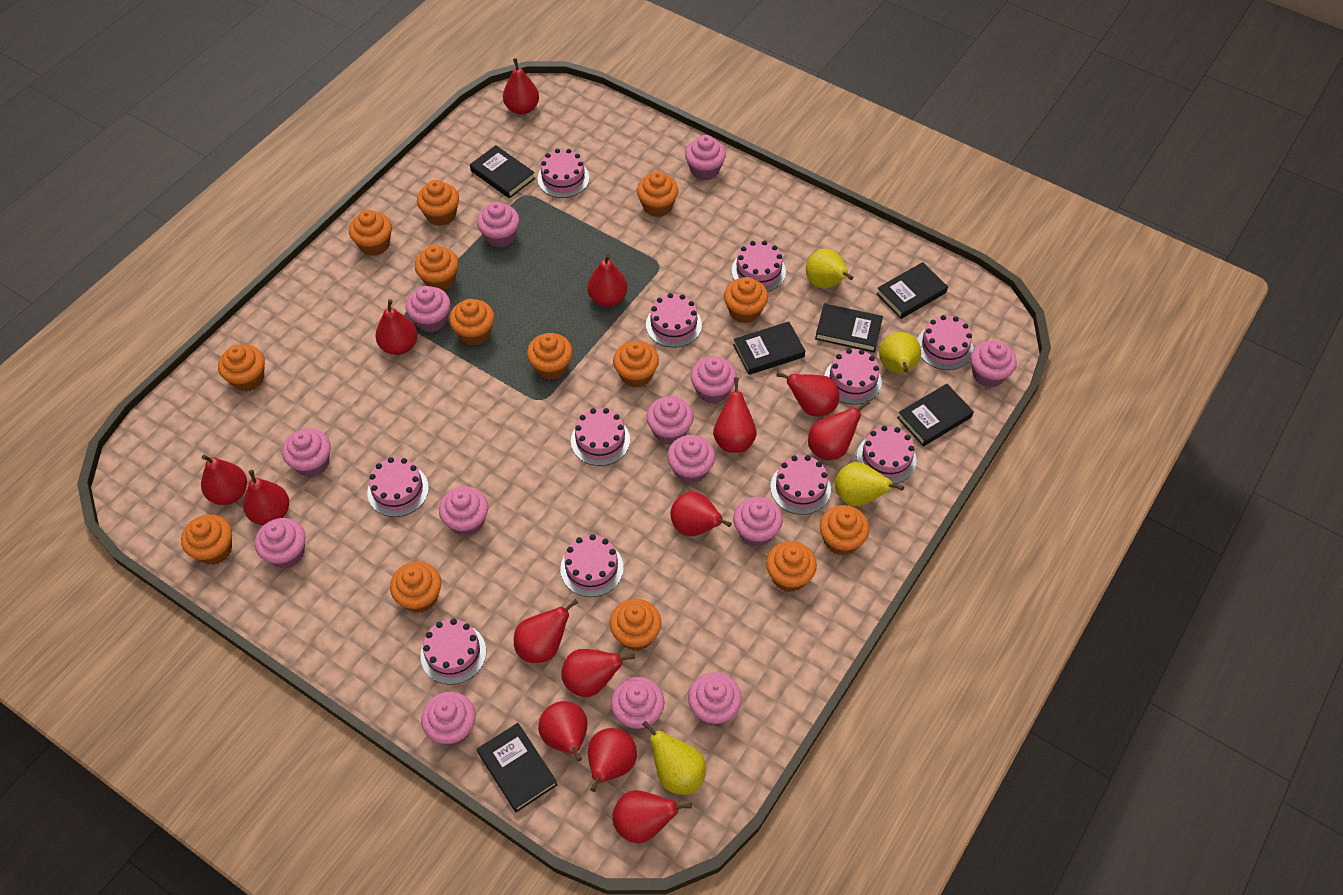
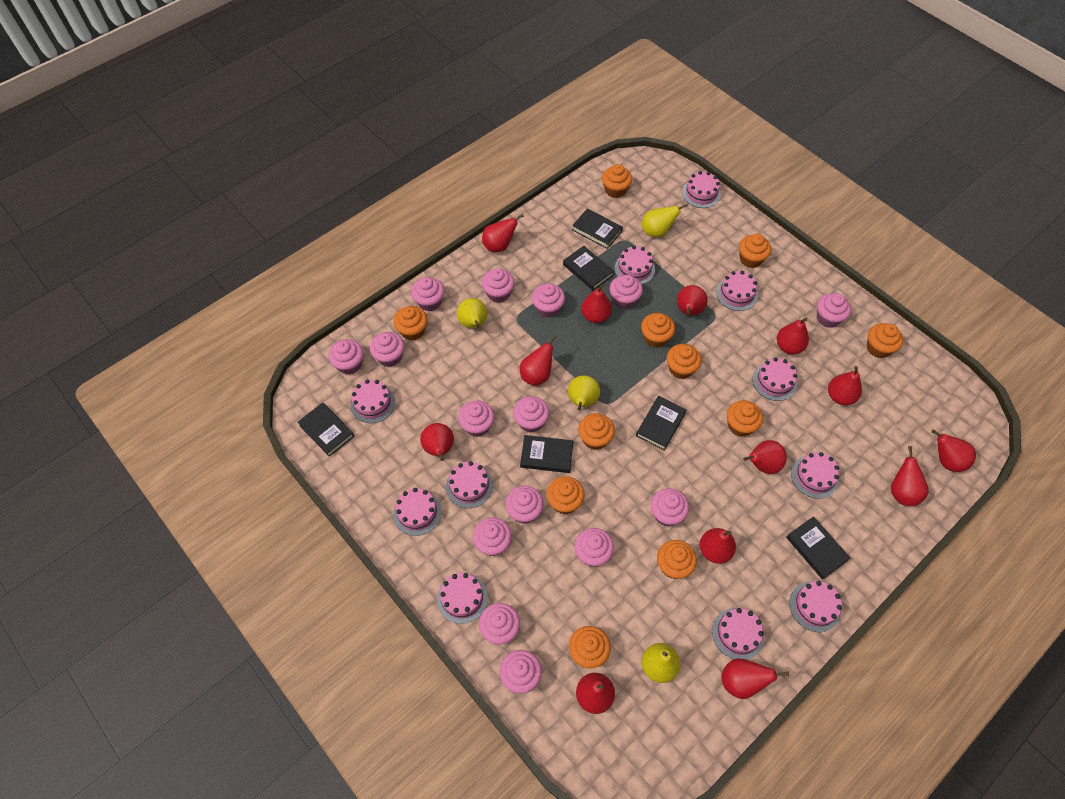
orange cupcake: [181,514,232,565] [218,345,265,392] [349,210,392,256] [390,561,441,613] [415,245,459,291] [417,180,459,226] [449,299,494,345] [527,333,573,380] [610,599,661,651] [613,341,659,388] [637,171,679,217] [724,277,768,323] [766,541,817,592] [820,505,869,556] = 14 -> [394,306,428,340] [546,476,585,514] [569,626,611,669] [578,413,615,450] [602,164,632,198] [641,313,675,348] [657,540,697,579] [667,344,701,379] [727,400,763,437] [739,234,771,268] [867,323,903,358] = 11
pink cupcake: [255,518,306,569] [282,428,331,477] [406,286,451,332] [421,692,476,746] [439,486,488,536] [477,202,520,248] [611,677,665,731] [646,396,693,445] [667,435,715,484] [685,135,726,180] [688,672,742,726] [691,356,737,404] [733,497,783,547] [971,341,1017,388] = 14 -> [329,339,363,374] [370,332,404,367] [411,277,444,311] [458,400,495,437] [473,517,512,556] [479,603,520,644] [482,268,515,303] [499,650,542,694] [505,486,544,524] [513,396,549,433] [532,284,565,318] [574,528,614,567] [610,275,643,309] [651,488,689,526] [817,293,851,328] = 15
red pear: [201,455,247,505] [243,470,289,525] [375,299,417,355] [503,58,539,115] [514,599,578,663] [538,701,588,762] [561,649,635,697] [587,254,628,307] [588,728,637,792] [612,790,692,844] [671,492,732,537] [713,377,756,453] [776,372,840,417] [808,400,870,460] = 14 -> [420,423,454,461] [482,214,524,252] [520,335,557,386] [576,673,615,714] [581,284,612,323] [677,285,708,316] [700,528,736,564] [721,658,789,699] [743,440,787,474] [777,318,809,354] [828,366,862,405] [891,446,929,506] [931,429,976,472] = 13

